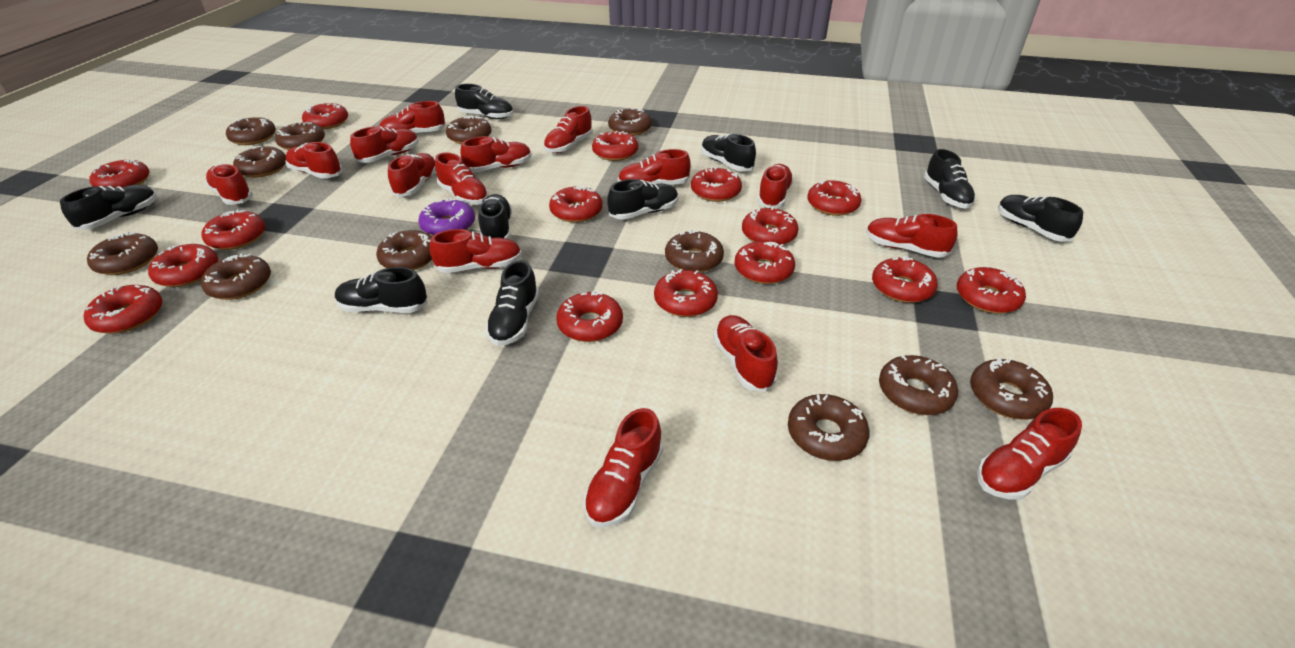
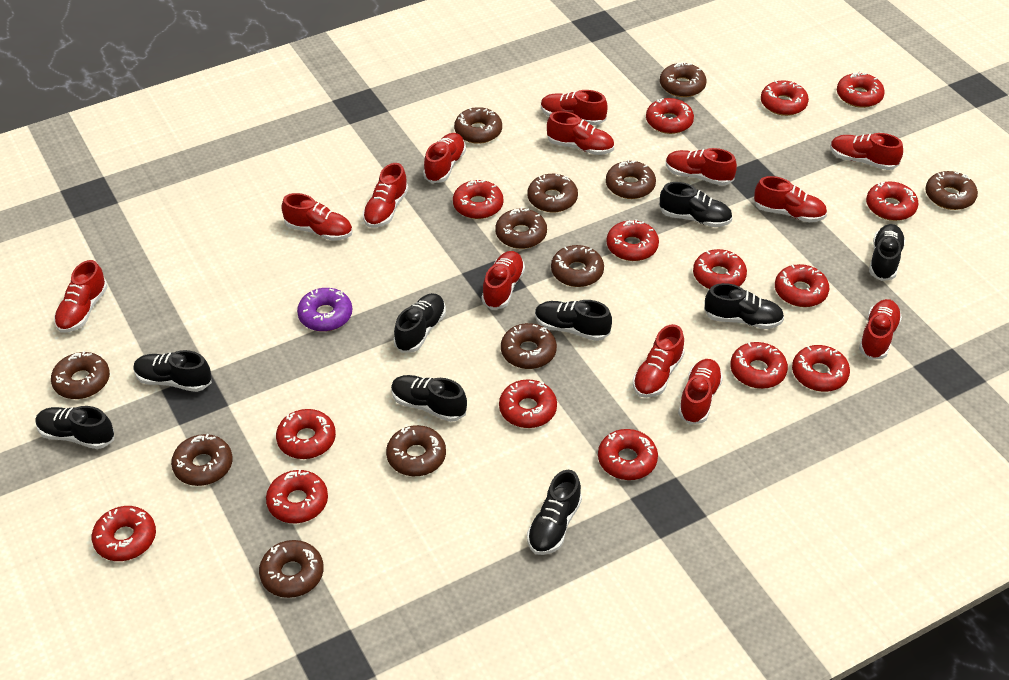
red shoe: [205,164,253,205] [285,142,343,179] [350,126,419,163] [379,101,446,133] [388,153,436,197] [429,229,522,273] [435,152,489,205] [461,136,532,172] [544,106,593,153] [584,408,663,527] [618,149,691,185] [713,315,778,392] [758,164,794,208] [866,214,958,258] [977,408,1082,499] = 15 -> [54,260,108,333] [281,193,352,241] [363,163,408,228] [423,133,466,183] [481,251,525,310] [541,90,608,125] [547,111,614,155] [633,324,685,398] [666,148,737,186] [678,359,723,425] [754,176,827,222] [830,133,903,170] [859,299,902,360] = 13

